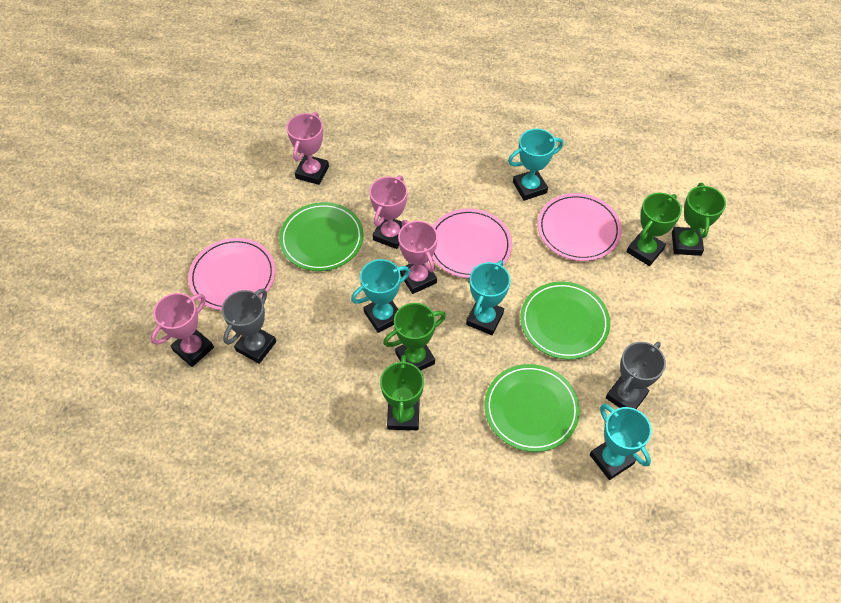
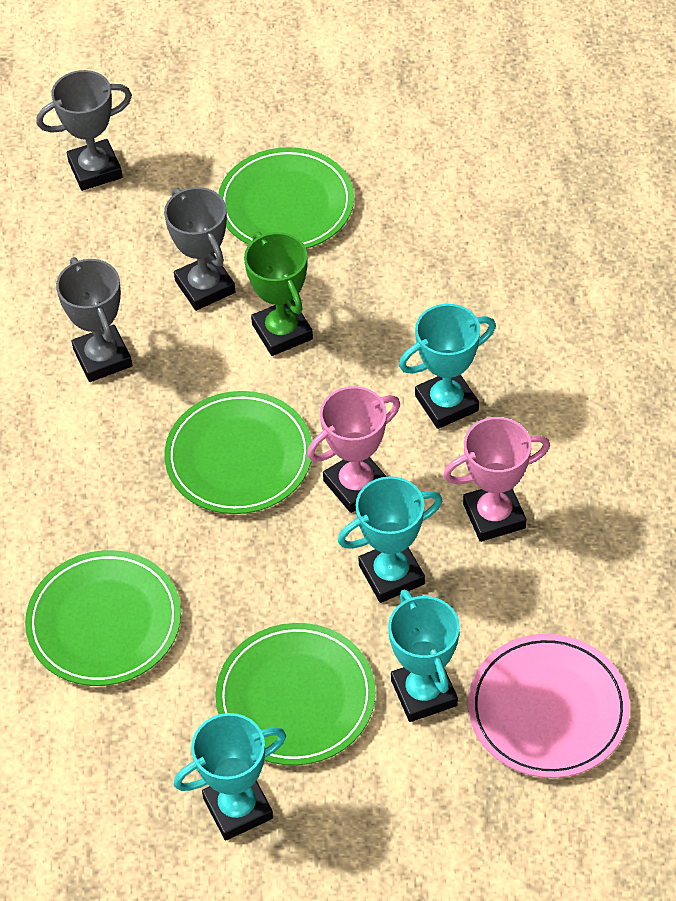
green plate: [279,202,363,271] [485,364,580,452] [520,282,610,360] = 3 -> [25,550,181,686] [164,391,312,514] [215,623,376,766] [218,147,354,249] = 4
green trophy: [380,355,424,430] [383,303,446,371] [626,192,682,266] [672,183,726,256] = 4 -> [244,232,313,356] = 1
grey trophy: [222,289,276,364] [606,342,666,409] = 2 -> [36,70,132,191] [56,257,132,382] [164,187,236,311] = 3
pink plate: [188,238,276,311] [432,209,512,278] [538,193,622,261] = 3 -> [468,634,630,778] = 1
pink trophy: [151,293,214,367] [287,112,329,185] [369,175,408,249] [398,220,438,294] = 4 -> [307,386,400,513] [443,417,550,542] = 2

